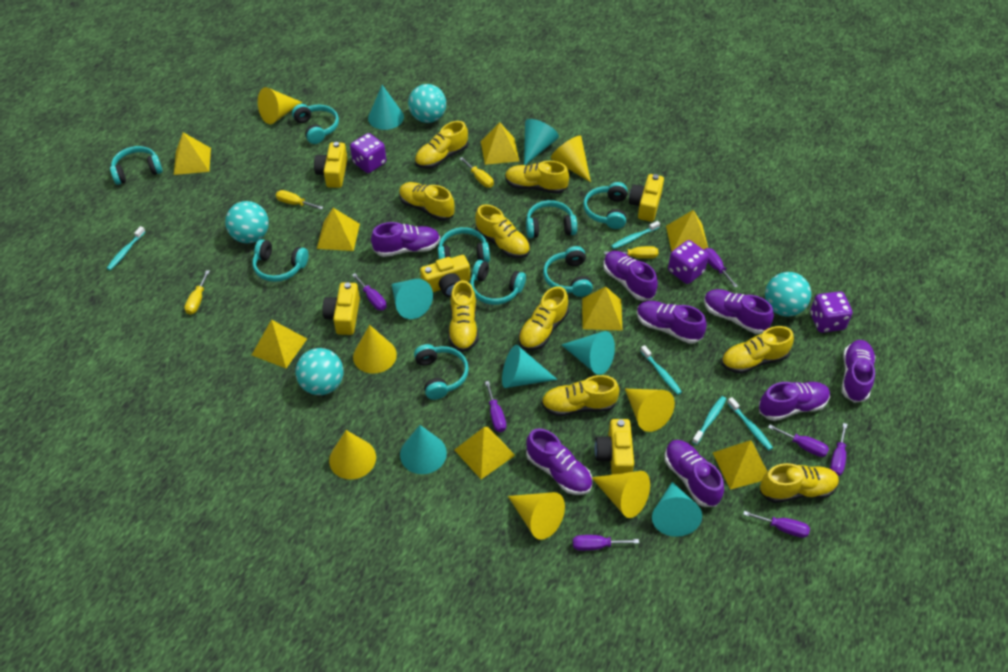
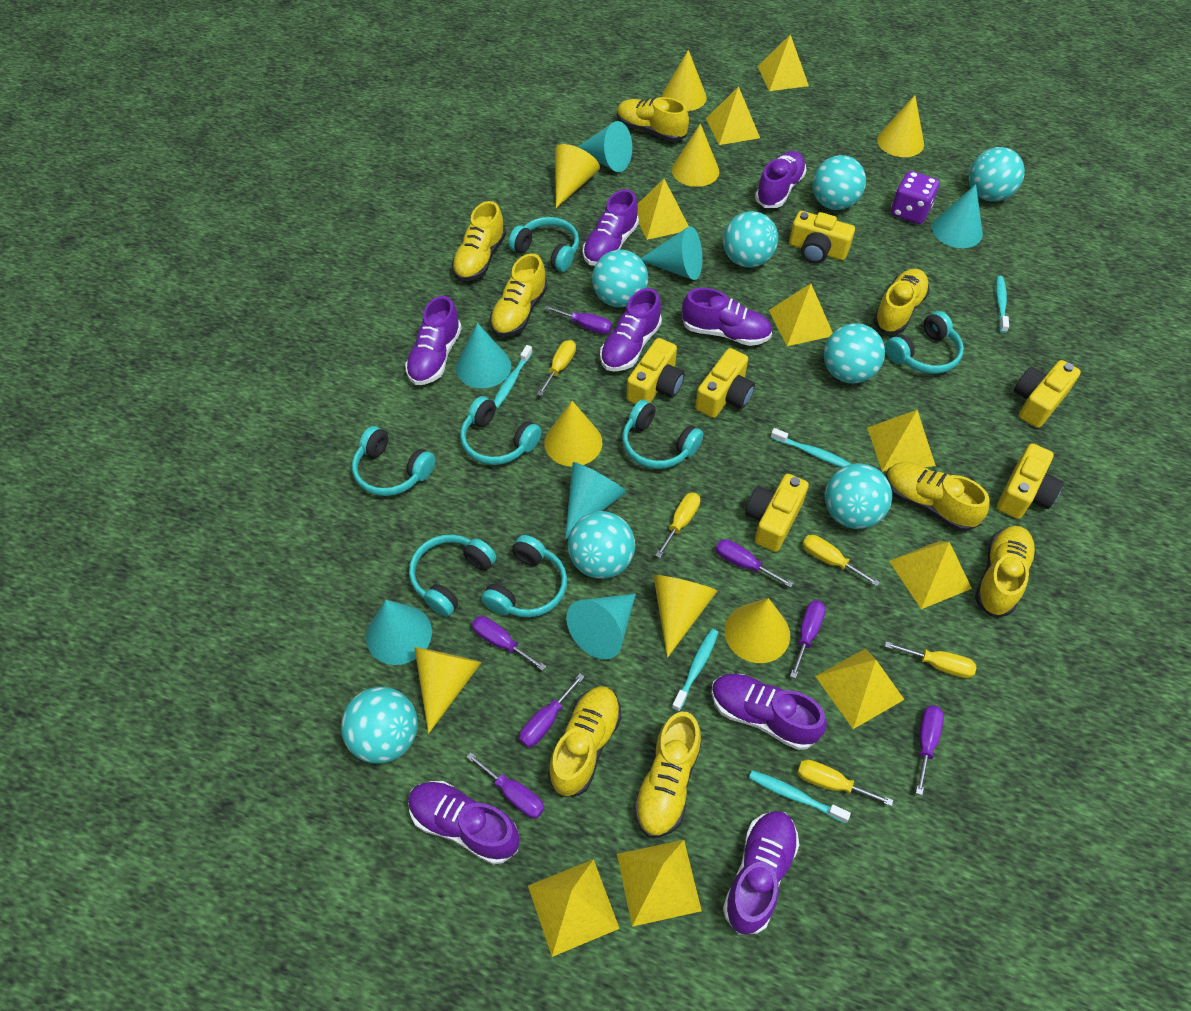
purple dice: [350,133,386,173] [668,240,709,284] [810,291,852,333] = 3 -> [891,171,940,224] = 1
turquoise ball: [225,201,269,244] [295,348,343,395] [408,84,446,123] [765,272,811,317] = 4 -> [341,687,418,764] [568,511,635,579] [592,250,648,307] [723,211,778,268] [812,155,866,210] [824,323,885,383] [825,463,892,529] [969,147,1025,202] = 8
turquoise headphones: [110,146,163,185] [252,239,308,282] [292,104,339,144] [414,344,469,400] [438,227,490,262] [470,260,526,305] [526,200,577,238] [543,246,593,297] [583,182,627,229] = 9 -> [352,426,436,496] [409,534,497,617] [460,396,542,465] [481,535,567,617] [509,217,579,272] [622,400,704,469] [885,311,964,374] = 7
yellow camera: [314,142,348,188] [322,282,360,335] [420,255,470,297] [595,419,634,475] [629,174,664,222] = 5 -> [627,338,685,404] [695,348,755,418] [745,474,809,552] [789,211,855,263] [997,443,1064,519] [1014,360,1081,428] = 6
yellow cone: [258,87,303,124] [329,430,376,479] [353,325,397,374] [508,492,565,540] [551,136,591,182] [592,471,650,518] [625,389,675,432] = 7 -> [414,647,482,734] [544,401,602,467] [555,144,600,208] [653,575,717,658] [662,50,707,111] [672,124,719,187] [725,598,790,663] [877,95,924,157] = 8
yellow pyramid: [174,132,211,175] [252,320,307,368] [317,208,360,251] [455,427,515,479] [481,122,519,165] [582,286,622,330] [666,210,708,251] [713,440,768,490] = 8 -> [528,859,620,957] [617,840,702,927] [637,179,689,240] [706,86,760,145] [758,34,809,91] [769,283,833,346] [815,648,905,729] [867,410,936,472] [889,541,972,609] = 9
yellow screwdriver: [184,270,210,315] [276,190,323,210] [459,157,494,188] [604,246,658,259] = 4 -> [537,340,576,396] [655,493,700,558] [797,760,893,806] [802,535,880,586] [885,641,976,678] = 5
yellow shoe: [399,182,455,221] [415,121,468,169] [448,280,478,352] [475,204,530,258] [505,161,569,194] [518,286,569,351] [541,375,619,416] [721,326,794,374] [760,463,839,503] = 9 -> [452,201,506,281] [490,253,548,337] [548,686,621,797] [617,97,689,142] [634,711,701,838] [873,268,930,334] [886,462,989,532] [975,526,1036,616] = 8

